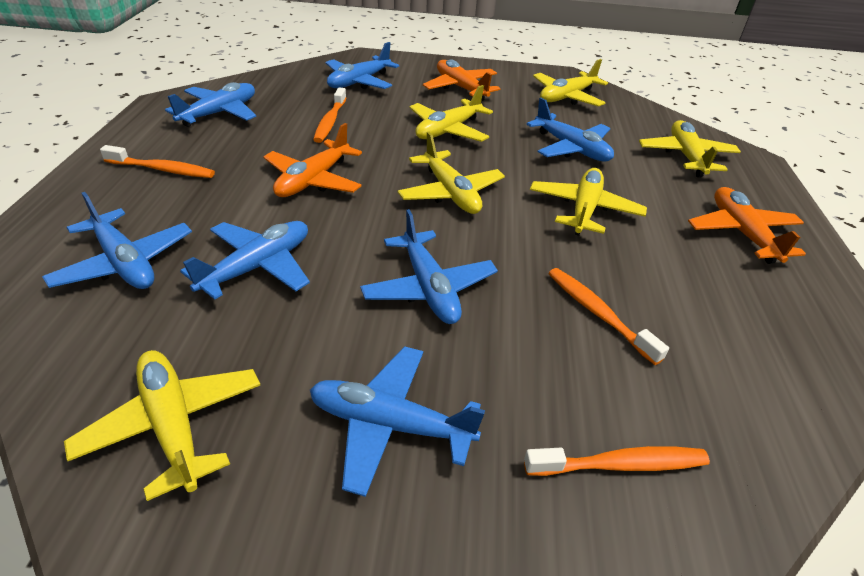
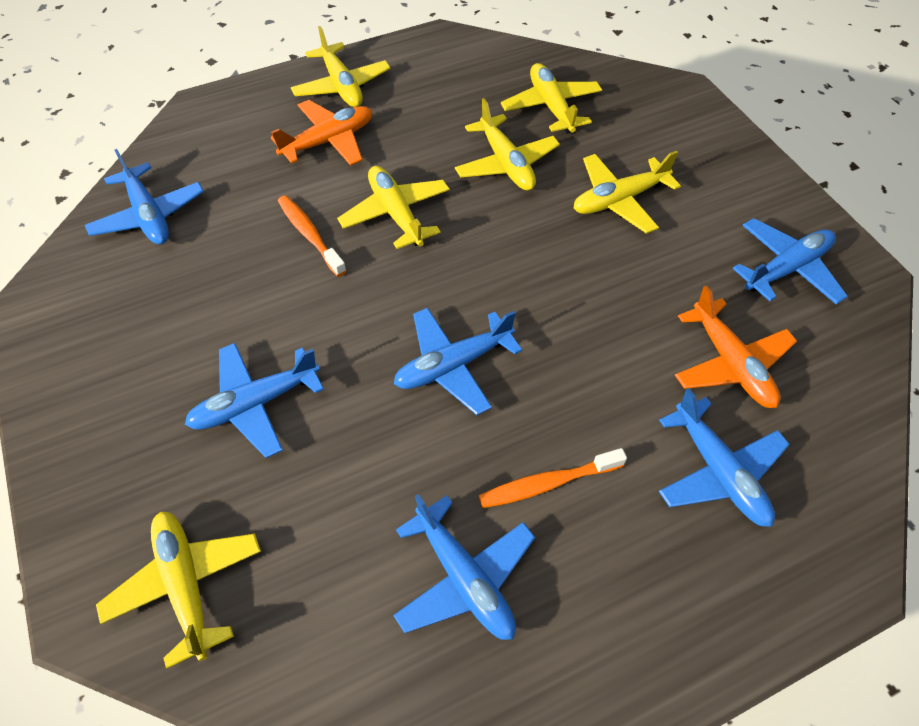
blue plane: [42,192,192,289] [165,82,256,127] [180,221,310,300] [310,346,485,497] [326,42,399,89] [360,209,498,324] [526,98,614,162] = 7 -> [85,149,204,244] [185,343,324,458] [393,494,535,640] [394,308,522,415] [659,388,790,527] [733,218,848,304] = 6
orange plane: [263,123,362,197] [423,60,500,101] [688,187,806,264] = 3 -> [271,100,372,166] [675,285,797,408] = 2
orange toothbrush: [100,145,215,178] [313,88,346,143] [524,446,710,476] [548,268,669,365] = 4 -> [278,195,347,277] [479,448,627,508] = 2

